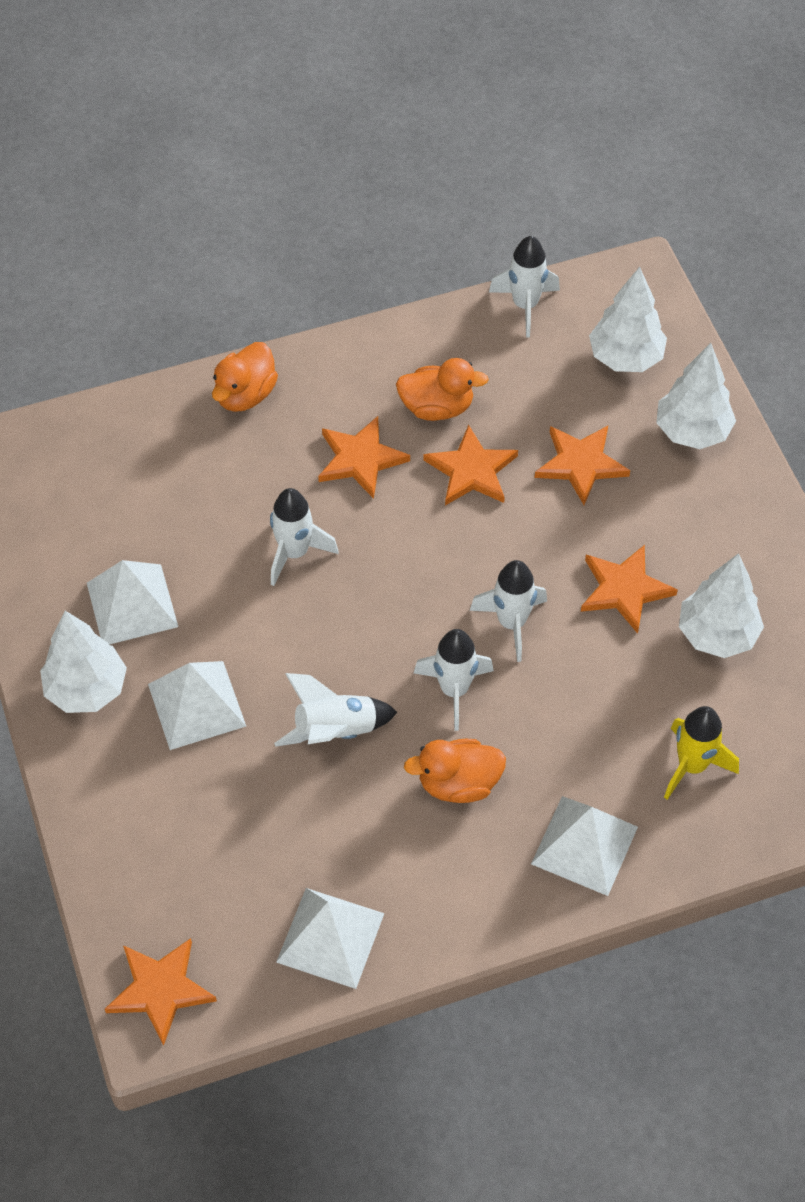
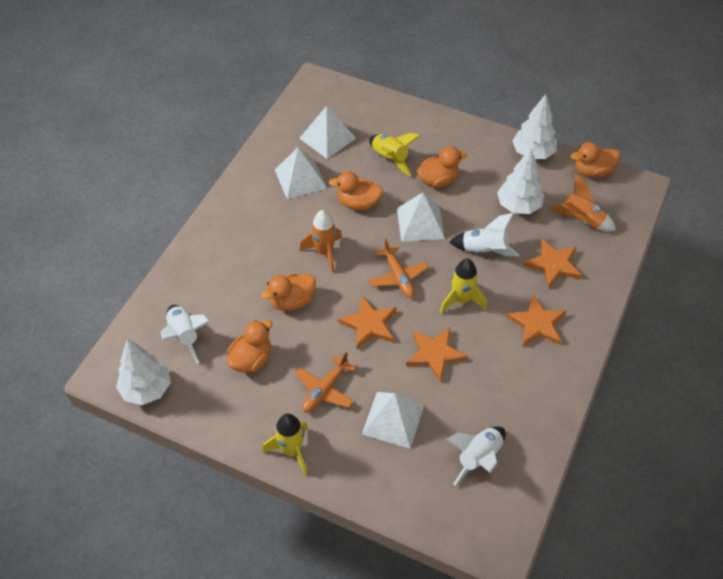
orange duck: [212,342,278,412] [396,358,489,421] [404,739,506,803] = 3 -> [227,320,272,373] [261,274,316,311] [329,171,383,211] [417,147,467,188] [571,142,620,178] = 5
orange plane: none = 0 -> [295,352,356,412] [369,239,429,298] = 2
orange rocket: none = 0 -> [300,210,342,272] [549,174,616,231] = 2
orange star: [105,938,217,1046] [318,416,410,499] [424,425,518,505] [534,426,630,505] [581,545,678,634] = 5 -> [338,295,397,349] [406,327,468,382] [506,295,566,346] [524,239,582,289] = 4
white rocket: [270,488,339,586] [274,673,397,747] [414,629,494,731] [470,560,547,662] [489,236,560,338] = 5 -> [161,305,210,363] [447,427,506,485] [450,213,519,257] = 3
white tree: [40,611,127,713] [589,267,667,372] [656,343,736,449] [679,553,764,658] = 4 -> [116,339,171,405] [497,149,544,214] [512,94,557,159] = 3
yellow rocket: [664,706,739,800] = 1 -> [262,413,308,475] [369,133,420,176] [440,259,487,314] = 3

